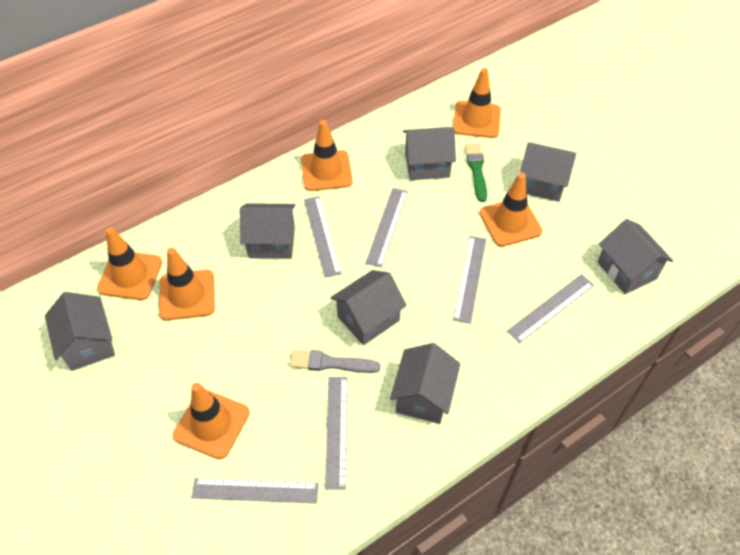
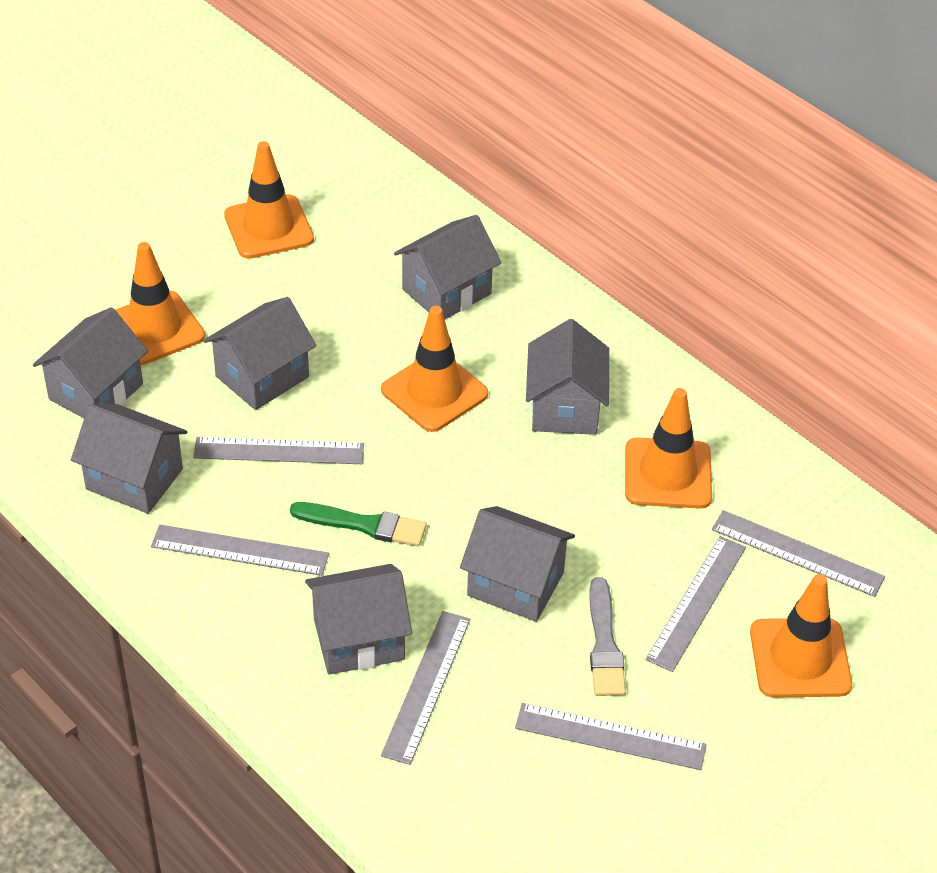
orange traffic cone: [97,227,162,300] [159,248,215,320] [173,383,249,459] [301,120,353,191] [453,68,501,138] [480,172,542,247] = 6 -> [115,242,205,365] [224,141,314,259] [381,306,488,432] [625,388,712,509] [750,574,852,698] = 5

